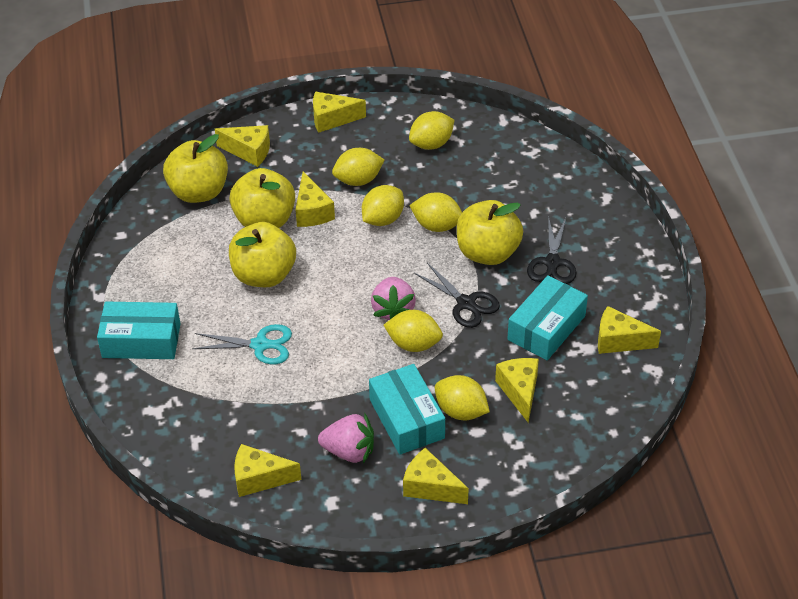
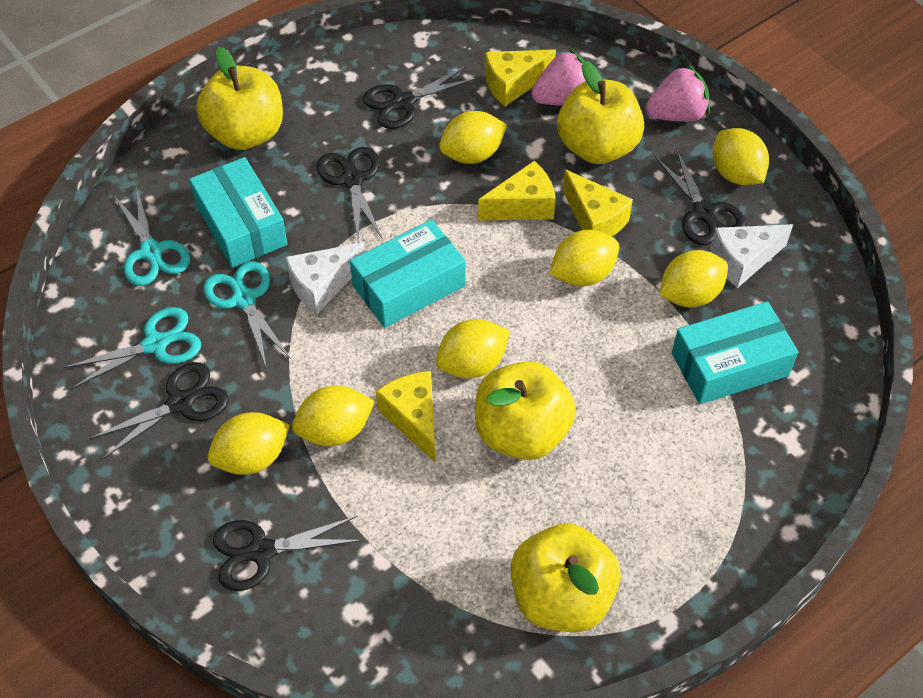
black scissors: [414,263,500,328] [527,216,577,284] = 2 -> [89,362,228,460] [213,516,363,591] [317,147,383,241] [363,65,478,129] [655,149,746,245] = 5
turquoise scissors: [192,324,292,364] = 1 -> [63,307,201,389] [114,186,190,286] [203,261,291,368] = 3
white cheese: none = 0 -> [286,242,365,314] [710,224,793,288] = 2
yellow cheese: [215,125,270,167] [234,444,301,497] [296,172,335,227] [313,92,366,133] [403,448,469,504] [495,358,539,423] [598,306,661,354] = 7 -> [376,371,435,462] [478,161,556,220] [485,49,556,106] [563,169,633,237] = 4
yellow lemon: [332,148,385,186] [362,185,404,226] [384,310,443,352] [409,111,454,150] [409,192,462,232] [435,375,490,420] = 6 -> [208,412,290,475] [292,386,375,446] [436,319,510,379] [439,111,507,164] [550,230,619,286] [659,250,728,307] [713,128,769,185] = 7

